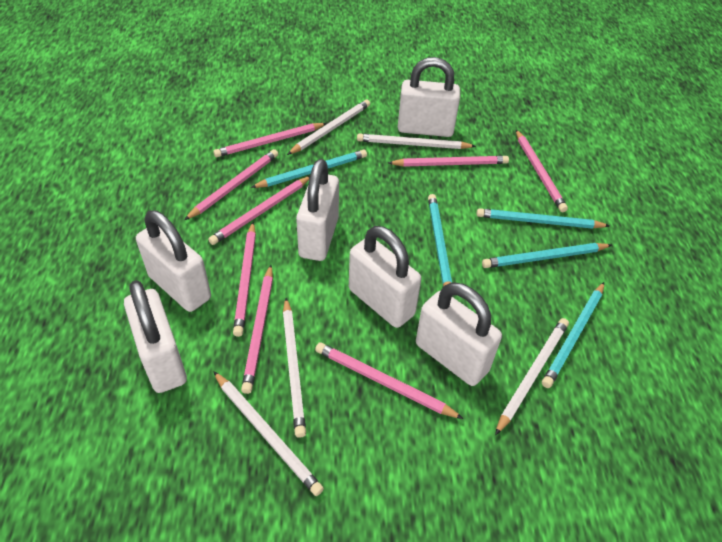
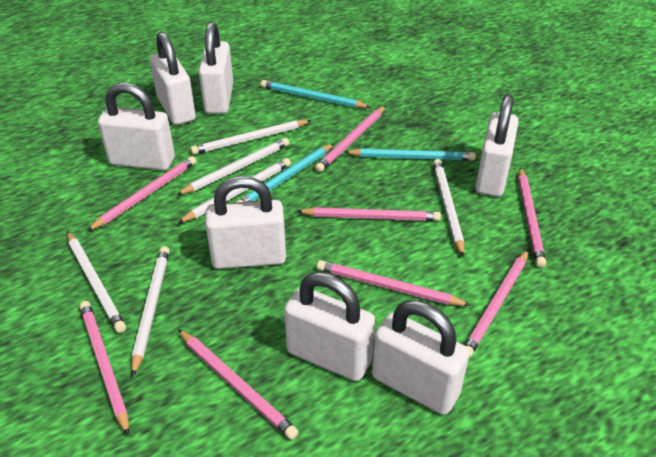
turquoise pencil: [251,150,367,188] [428,194,452,287] [477,208,610,229] [482,243,612,268] [542,282,604,388] = 5 -> [236,144,334,202] [261,80,370,108] [344,148,476,161] = 3
white padlock: [124,280,187,393] [136,210,211,312] [296,159,339,261] [349,226,421,328] [398,57,460,137] [416,282,502,386] = 6 -> [98,83,175,171] [150,32,196,125] [199,22,233,114] [205,176,286,269] [284,272,375,381] [372,300,470,415] [475,95,519,197] = 7
white pencil: [213,371,324,496] [283,298,306,438] [287,99,370,155] [357,133,476,149] [495,318,569,435] = 5 -> [67,231,126,333] [132,246,170,377] [177,138,289,195] [178,158,291,223] [191,120,312,155] [433,159,464,257] = 6

